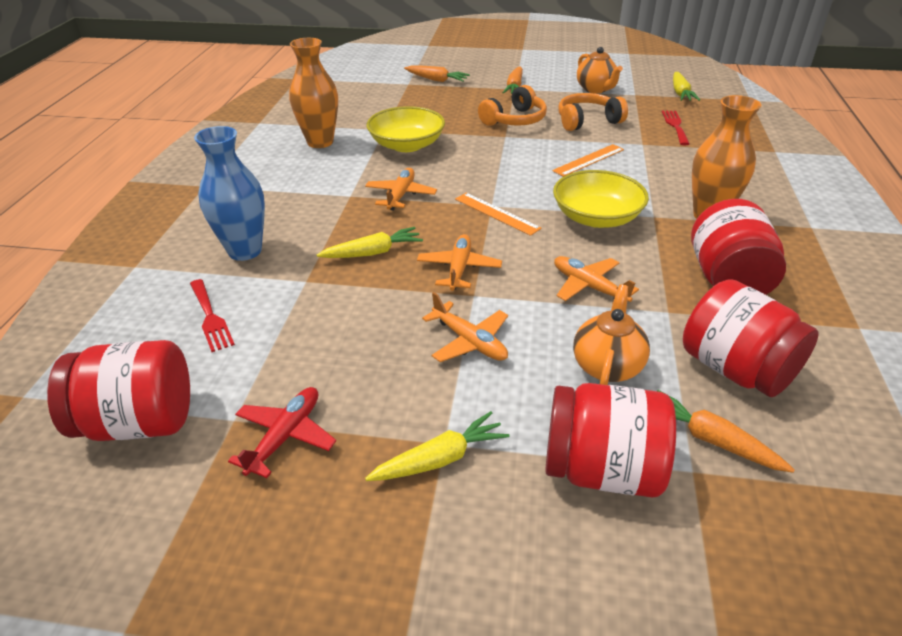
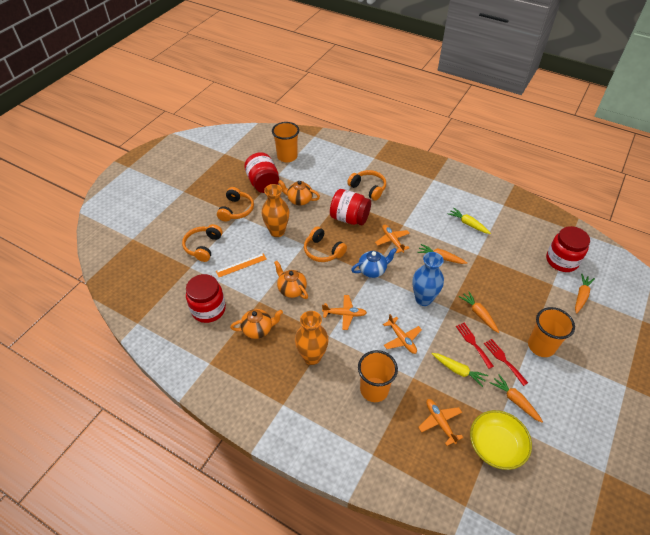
blue teapot: none = 0 -> [351,248,397,278] = 1
orange carrot: [404,66,470,82] [503,66,523,94] [657,390,795,473] = 3 -> [418,244,467,264] [459,291,499,333] [490,374,543,423] [575,274,595,314] = 4
orange cup: none = 0 -> [272,122,299,162] [358,350,398,402] [528,307,575,357] = 3
orange headphones: [478,85,547,126] [558,93,628,131] = 2 -> [182,224,222,262] [217,187,254,221] [304,226,347,262] [347,170,386,201] = 4
orange ruler: [455,193,542,236] [552,144,624,177] = 2 -> [216,253,267,277] = 1
orange teapot: [573,285,650,385] [577,47,623,93] = 2 -> [230,309,283,339] [274,261,308,299] [278,180,320,206] = 3
red plane: [228,387,336,478] = 1 -> none = 0
yellow bowl: [366,106,445,152] [553,170,649,228] = 2 -> [470,410,532,470] = 1
yellow carrot: [317,227,423,258] [365,411,510,481] [673,72,700,101] = 3 -> [432,353,488,387] [447,208,491,234] = 2

